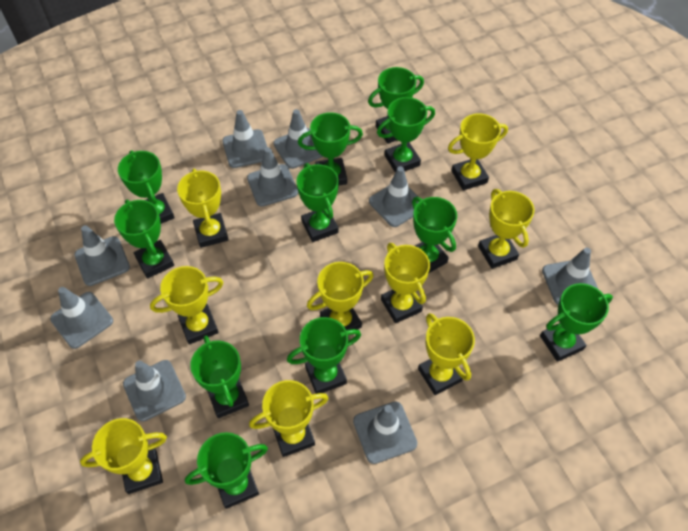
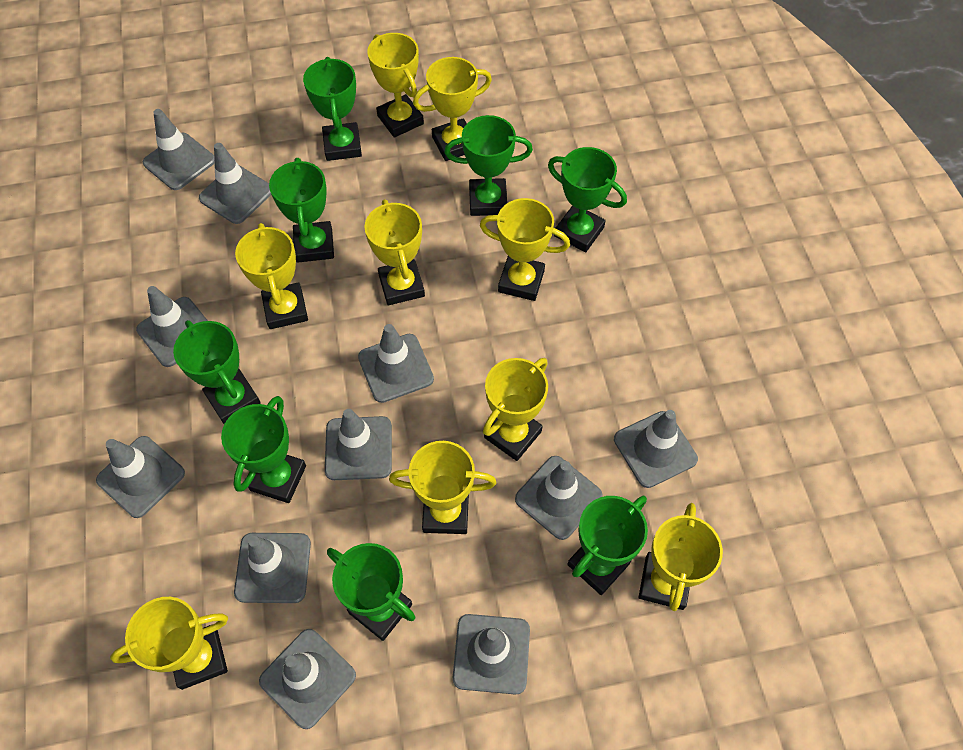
green trophy: [114,200,174,279] [118,150,175,224] [185,432,268,509] [190,336,249,418] [287,317,361,394] [296,163,339,242] [298,112,363,185] [368,67,424,144] [377,97,435,172] [412,197,457,273] [540,283,613,362] = 11 -> [173,320,260,424] [221,396,306,503] [269,158,334,263] [303,57,362,161] [327,543,415,641] [444,115,533,216] [548,147,627,252] [567,496,648,595] = 8
grey traffic cone: [50,287,113,349] [74,225,130,286] [123,360,186,422] [222,110,267,168] [247,147,298,207] [273,109,323,169] [353,401,417,464] [369,166,418,227] [542,248,598,305] = 9 -> [96,436,185,518] [136,286,208,367] [143,109,215,190] [199,143,271,224] [234,533,311,603] [259,629,356,729] [325,409,392,480] [358,324,434,403] [453,614,530,695] [515,456,603,540] [614,410,698,488] = 11

